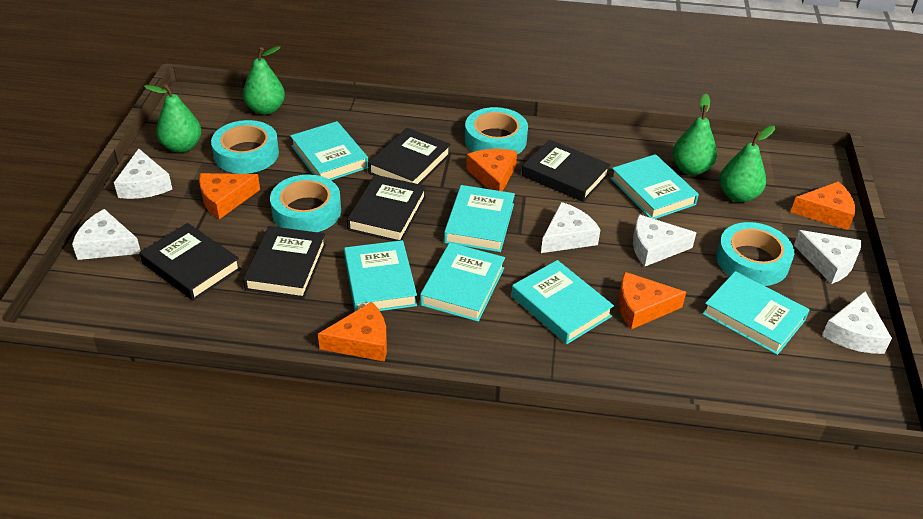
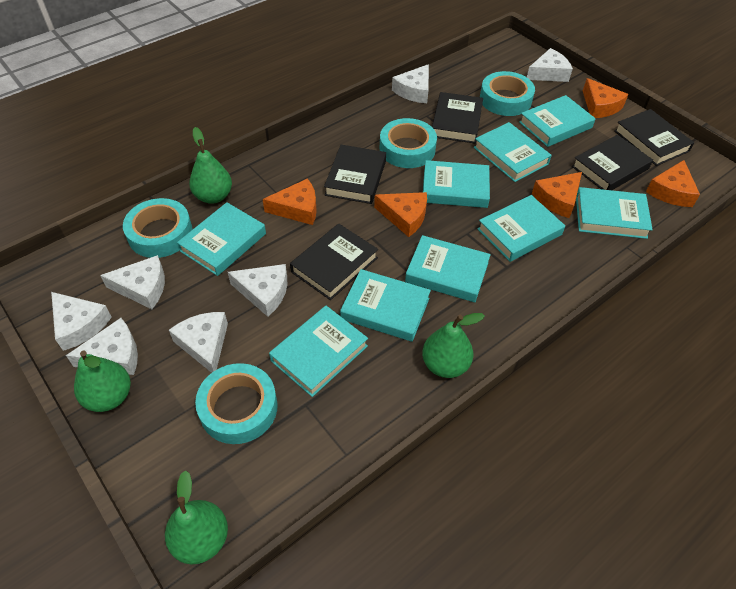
turquoise book: [290,121,368,180] [344,240,417,311] [420,243,505,322] [444,185,515,252] [511,260,614,344] [610,154,699,219] [702,271,810,355] = 7 -> [177,202,266,276] [269,305,368,397] [340,269,431,342] [405,235,491,302] [423,160,490,208] [474,122,552,182] [477,195,565,262] [519,95,596,147] [576,187,653,239] = 9
white cheese: [72,209,141,260] [114,149,172,199] [541,202,600,253] [633,214,696,267] [794,230,861,284] [822,291,892,354] = 6 -> [51,292,112,351] [66,318,138,375] [100,255,165,309] [169,312,228,373] [228,264,287,317] [392,64,429,103] [527,48,573,82] = 7

